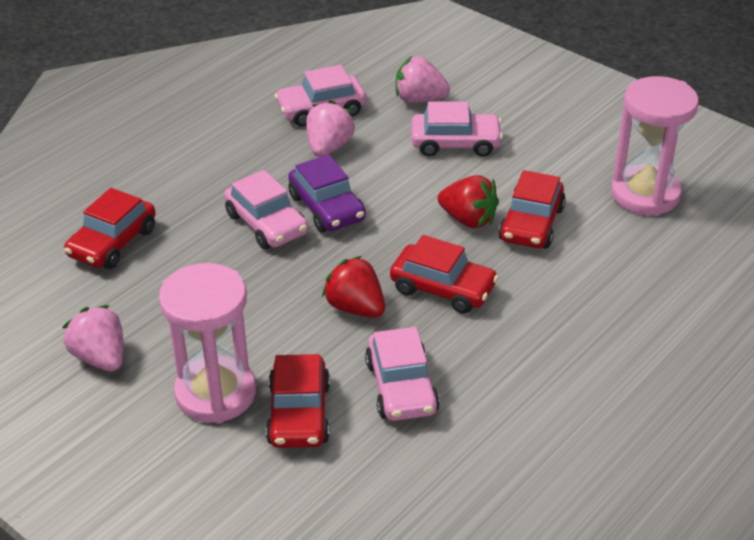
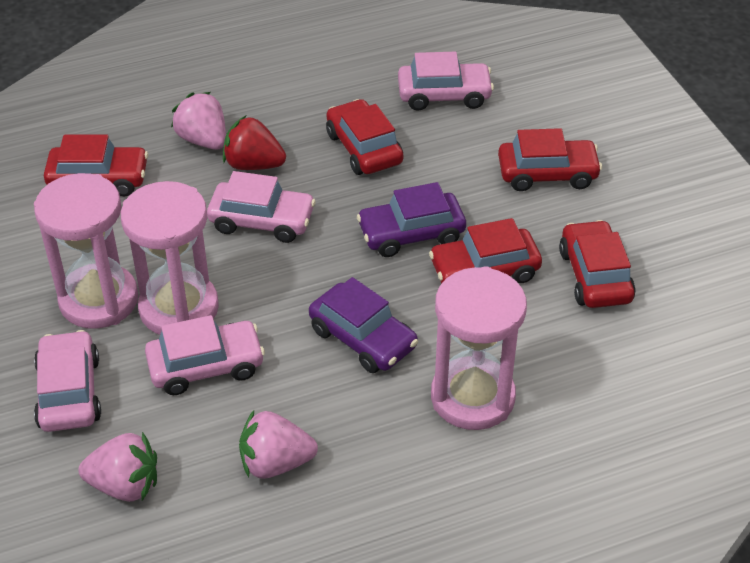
pink hourglass: [159,263,256,423] [611,76,699,216] = 2 -> [34,173,138,329] [121,181,219,335] [431,266,527,430] = 3
purple car: [288,154,366,233] = 1 -> [309,277,418,373] [357,182,466,257] = 2
red car: [64,188,156,269] [266,354,330,448] [390,235,499,314] [498,170,566,249] = 4 -> [44,135,148,196] [326,99,404,175] [429,218,542,284] [498,128,602,191] [559,220,636,308] = 5
red strawberry: [322,256,385,318] [438,175,499,228] = 2 -> [223,116,286,170] = 1

